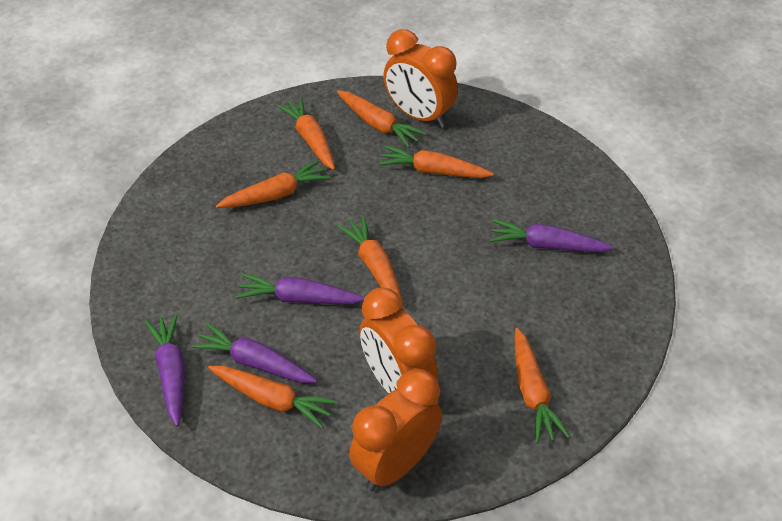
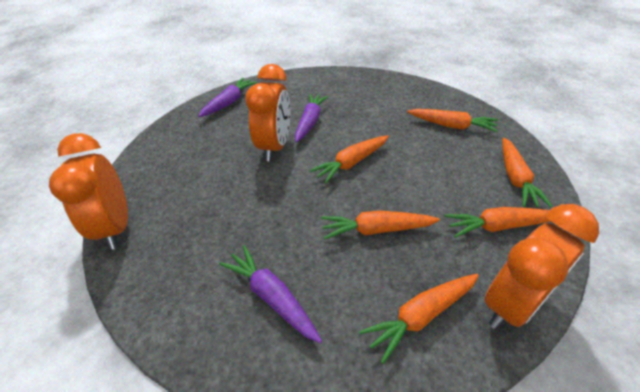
orange carrot: [208,366,337,428] [216,160,330,208] [276,97,335,170] [337,90,427,148] [337,216,403,308] [378,145,494,178] [515,328,570,444] = 7 -> [309,135,389,184] [321,211,440,240] [359,274,479,364] [407,109,498,132] [444,207,551,238] [502,138,553,207] = 6
purple carrot: [145,314,185,427] [191,323,317,383] [236,274,364,304] [489,219,614,252] = 4 -> [198,78,257,117] [219,245,322,343] [295,94,329,143] = 3

